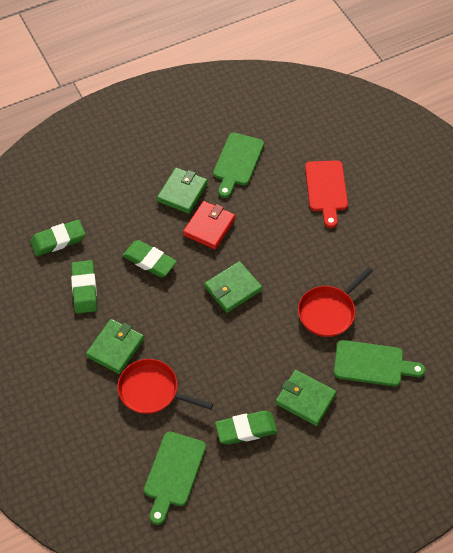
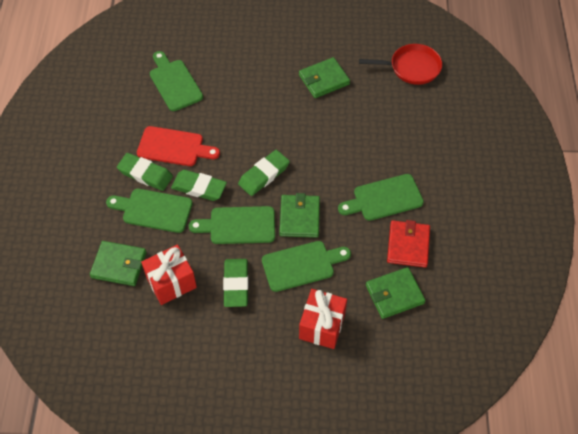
green cutting board: [144,432,206,525] [213,133,264,198] [334,340,425,386] = 3 -> [106,189,193,233] [150,51,203,111] [188,206,275,244] [262,241,351,292] [338,174,424,221] = 5
red gift: none = 0 -> [141,244,197,305] [299,289,347,349] = 2
red pan: [117,359,213,414] [298,267,373,337] = 2 -> [359,44,442,85] = 1

